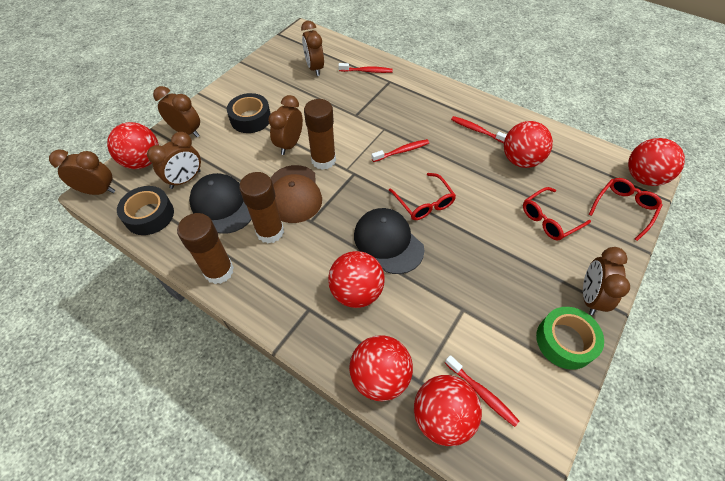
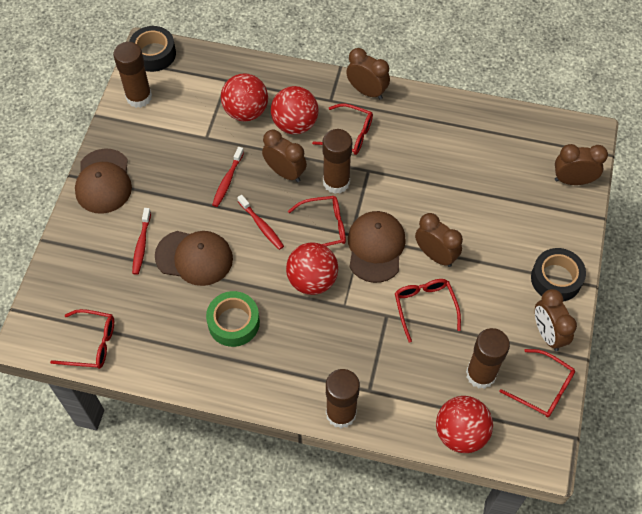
black cap: [189,173,252,234] [354,208,424,274] = 2 -> none = 0
brown cap: [271,165,322,223] = 1 -> [75,148,132,214] [155,231,233,286] [348,211,406,283] = 3
brown clock: [49,150,115,195] [147,132,201,189] [153,86,200,137] [268,95,303,155] [301,21,324,76] [583,247,630,315] = 6 -> [262,130,307,182] [346,48,390,100] [415,213,463,267] [535,289,577,351] [555,144,608,185] = 5
brown glue stick: [177,213,234,284] [239,172,284,243] [304,99,336,170] = 3 -> [113,42,152,108] [323,129,352,194] [326,369,360,428] [466,328,510,389] = 4
red ball: [107,122,159,169] [328,251,385,308] [349,335,413,401] [414,375,482,446] [504,121,553,168] [628,138,685,186] = 6 -> [221,73,268,121] [271,86,318,134] [286,242,338,295] [436,396,493,453] = 4
red glasses: [389,173,456,220] [523,187,591,241] [589,178,663,241] = 3 -> [50,309,114,369] [288,196,346,246] [312,104,373,155] [395,279,461,342] [500,349,575,418] = 5
red toothbrush: [338,63,393,73] [372,139,429,162] [445,355,519,427] [451,116,506,143] = 4 -> [132,208,151,275] [212,147,244,207] [237,195,284,250] = 3

